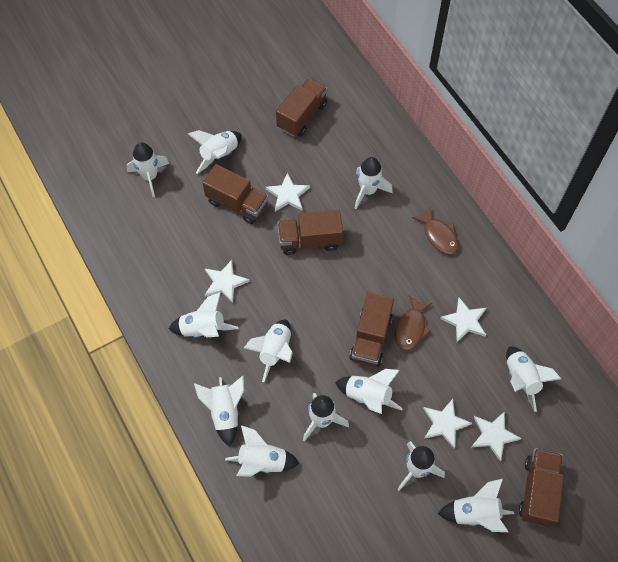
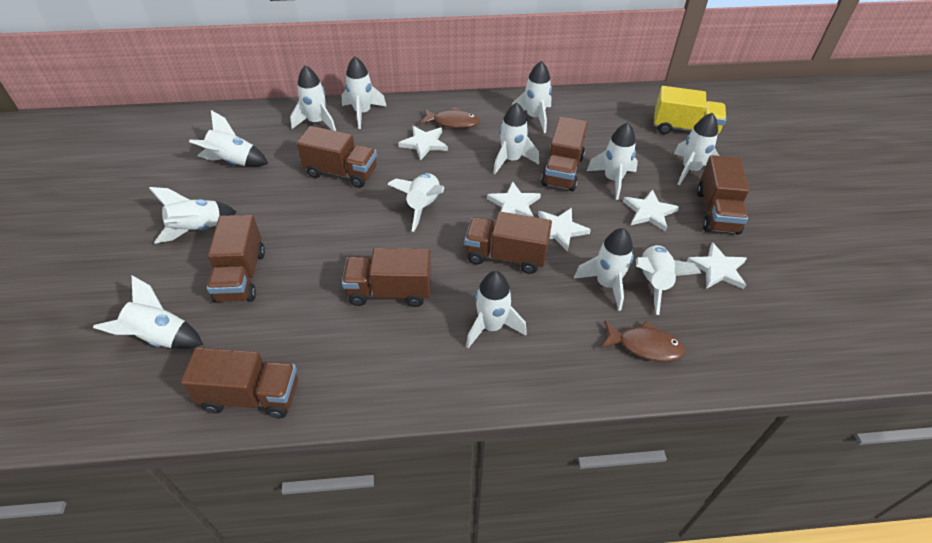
brown truck: [202,164,269,224] [276,78,327,137] [277,210,343,255] [349,292,394,367] [519,448,564,527] = 5 -> [181,348,298,418] [207,215,265,303] [296,126,377,188] [342,248,432,307] [465,212,552,274] [541,117,588,191] [697,155,749,235] = 7
white rocket: [126,142,169,197] [169,292,238,338] [188,130,242,174] [194,376,244,447] [225,425,300,477] [244,320,293,382] [303,393,349,442] [335,369,403,414] [355,157,393,209] [397,441,445,491] [438,479,514,532] [506,346,561,412] = 12 -> [93,275,203,349] [149,187,236,244] [189,110,268,167] [290,65,336,131] [342,56,387,129] [388,173,444,232] [466,271,527,348] [493,102,539,174] [512,61,552,133] [574,228,634,311] [587,122,638,200] [636,245,701,315] [674,113,719,186] = 13
yellow truck: none = 0 -> [654,86,726,134] = 1

